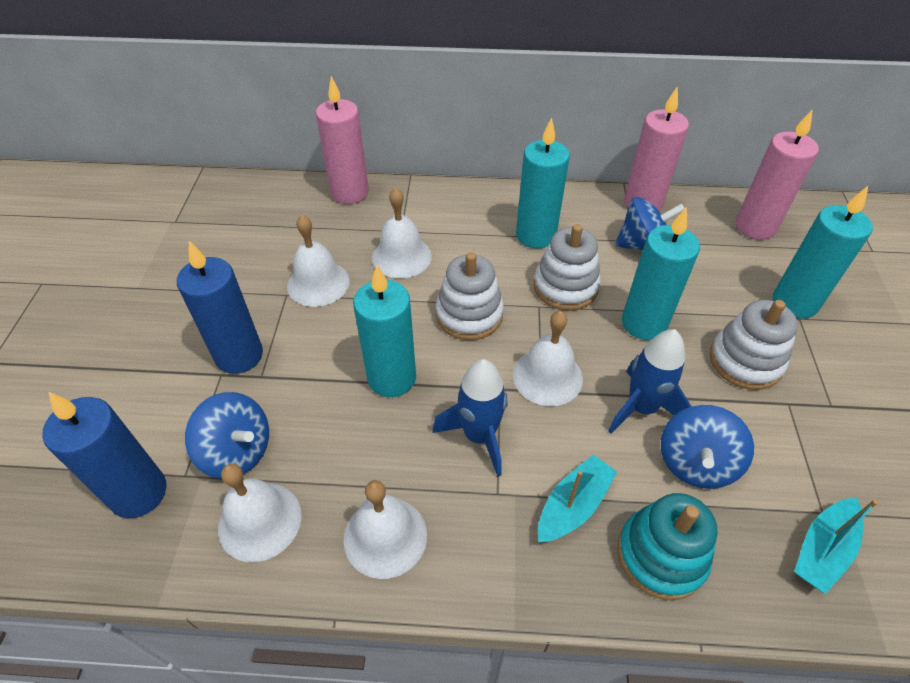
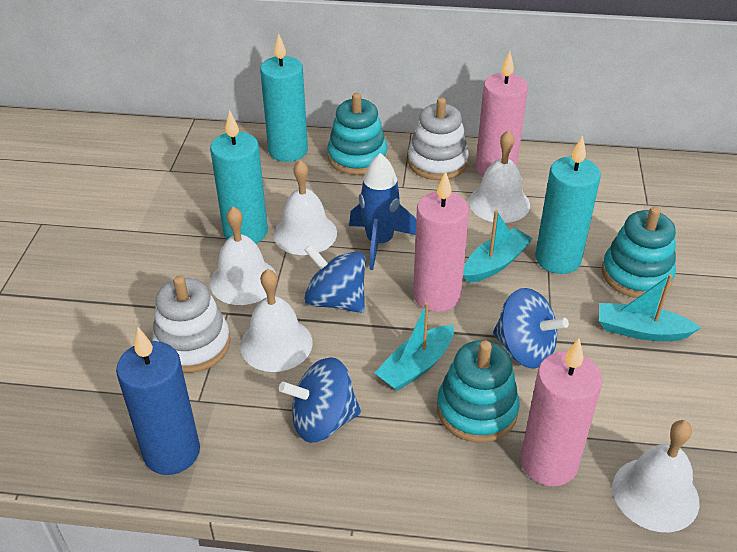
blue candle: [42,392,167,518] [177,241,263,374] = 2 -> [116,327,200,475] = 1
blue rocket: [432,359,507,477] [608,329,692,434] = 2 -> [349,153,416,270] = 1
turquoise boat: [538,455,617,542] [794,498,878,594] = 2 -> [375,302,454,391] [463,210,533,283] [599,274,701,341] = 3
turquoise candle: [353,265,416,397] [516,118,570,249] [622,207,700,340] [773,186,873,319] = 4 -> [210,110,268,244] [260,34,308,162] [536,135,601,274] = 3
turquoise stacking toy: [617,493,717,600] = 1 -> [327,93,388,175] [437,340,520,443] [602,206,676,298] = 3
white stacking toy: [436,252,504,340] [534,224,601,311] [710,300,798,390] = 3 -> [152,276,230,373] [408,98,469,180] = 2

